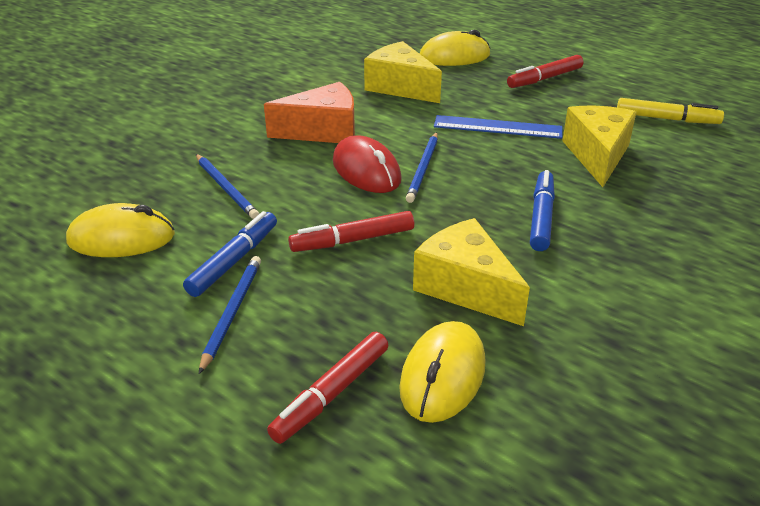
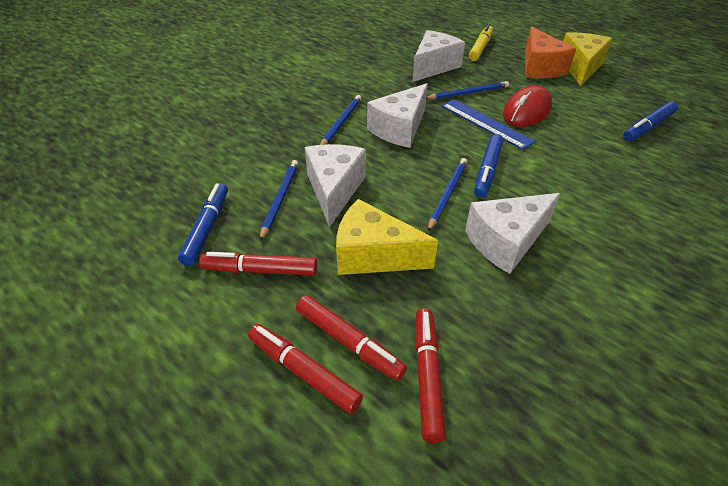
blue marker: [183,211,277,297] [530,170,555,251] = 2 -> [178,183,228,266] [474,134,503,198] [623,101,678,141] = 3
blue pencil: [196,154,259,219] [199,256,261,374] [406,132,438,203] = 3 -> [260,160,298,241] [320,95,361,145] [426,81,509,100] [428,158,467,231] = 4
red marker: [267,332,388,444] [288,211,414,252] [507,55,584,88] = 3 -> [199,252,317,276] [248,324,363,414] [296,295,407,381] [415,308,446,443] = 4
white cheese: none = 0 -> [305,144,366,227] [367,83,428,148] [412,30,465,82] [465,193,560,274] = 4
yellow cheese: [364,41,442,103] [413,218,530,326] [562,106,637,187] = 3 -> [336,199,438,275] [563,32,612,86] = 2
yellow mouse: [66,203,175,257] [399,321,485,423] [420,30,491,66] = 3 -> none = 0

